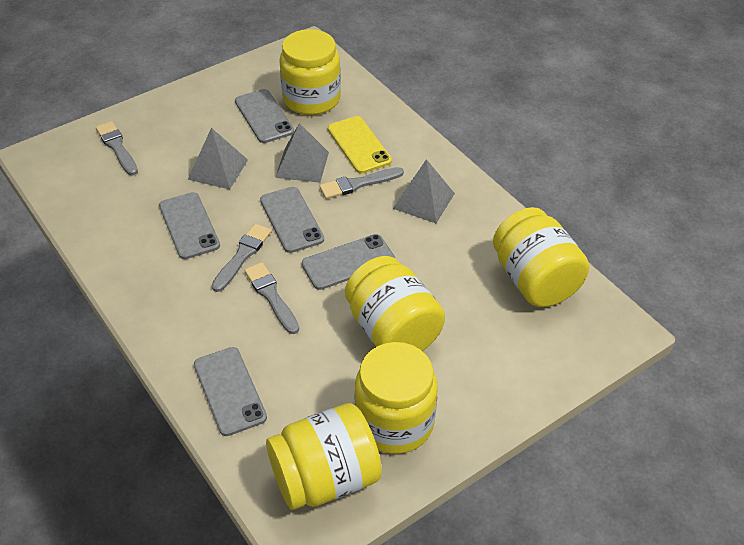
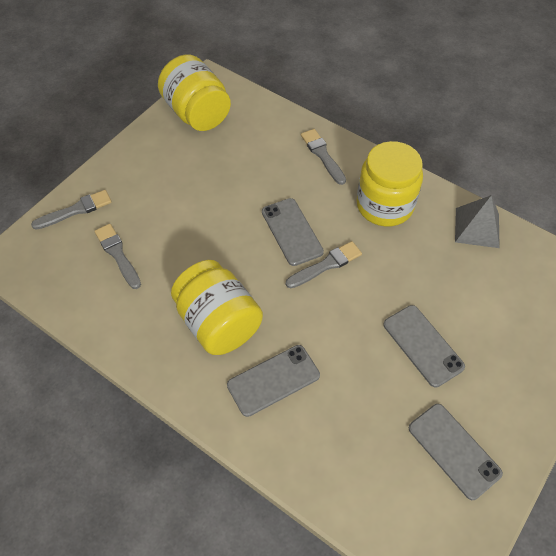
grey phone: [159,192,220,259] [194,347,267,436] [235,89,294,143] [260,187,324,253] [302,234,395,290] = 5 -> [227,345,320,417] [262,198,324,266] [383,305,465,388] [409,404,503,500] = 4
grey pyramid: [187,128,248,189] [275,123,329,183] [393,159,455,223] = 3 -> [455,195,500,248] = 1
yellow jar: [266,403,382,510] [279,29,341,115] [345,256,445,351] [355,342,438,454] [493,207,589,307] = 5 -> [158,55,231,131] [171,260,263,355] [357,141,423,227] = 3
yellow phone: [328,116,392,173] = 1 -> none = 0

